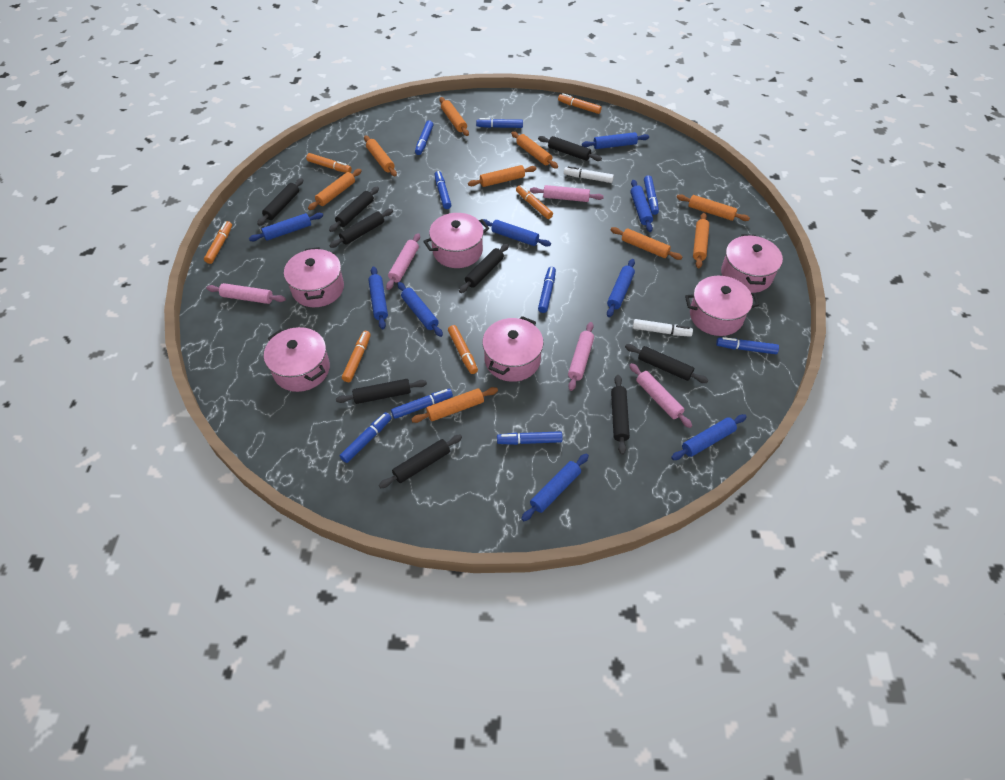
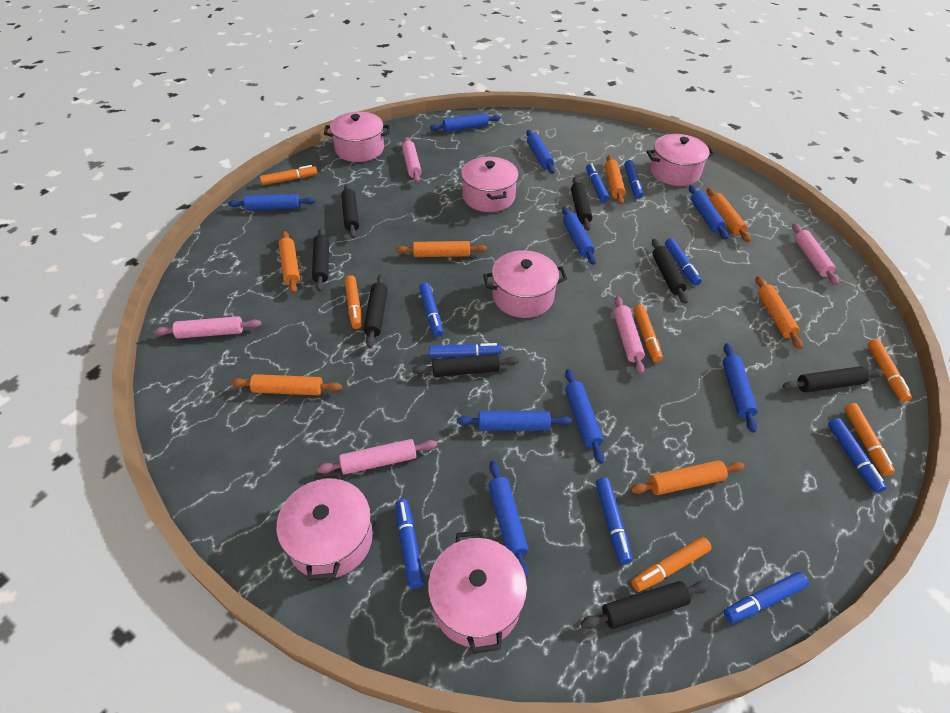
black rolling pin: [257,178,303,226] [329,187,379,232] [329,209,393,248] [336,379,427,404] [379,435,462,488] [459,243,509,293] [538,136,602,161] [611,375,630,455] [625,344,708,383] = 9 -> [312,228,329,292] [341,184,359,238] [364,274,387,348] [412,354,519,377] [571,177,593,231] [581,581,710,629] [652,239,688,304] [782,366,883,392] = 8
orange rolling pin: [308,169,362,210] [364,135,397,176] [411,387,498,423] [439,97,469,136] [468,165,537,187] [511,131,558,168] [611,227,682,260] [676,194,750,221] [693,213,709,268] = 9 -> [231,374,342,396] [279,231,300,294] [396,241,487,257] [605,155,625,205] [630,460,745,495] [707,188,751,242] [756,276,803,349] = 7
white marker: [564,166,614,183] [633,319,693,337] = 2 -> none = 0

